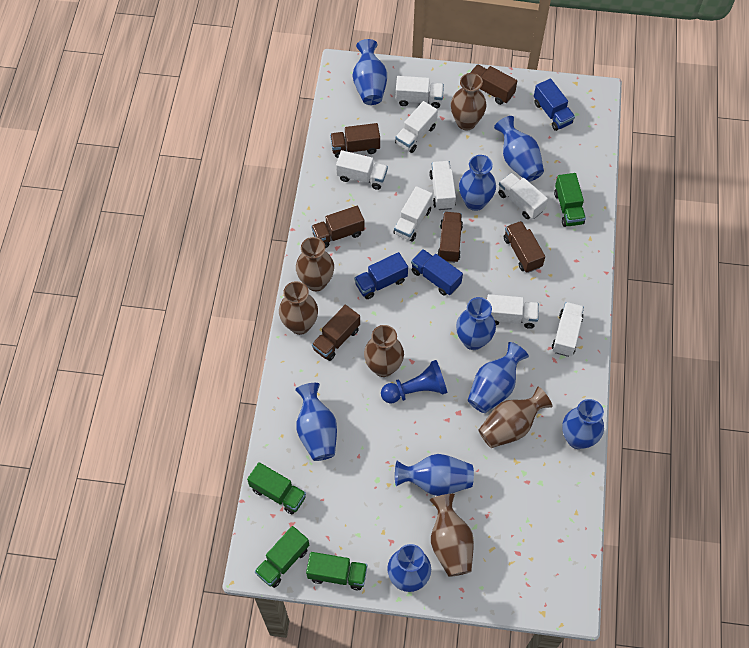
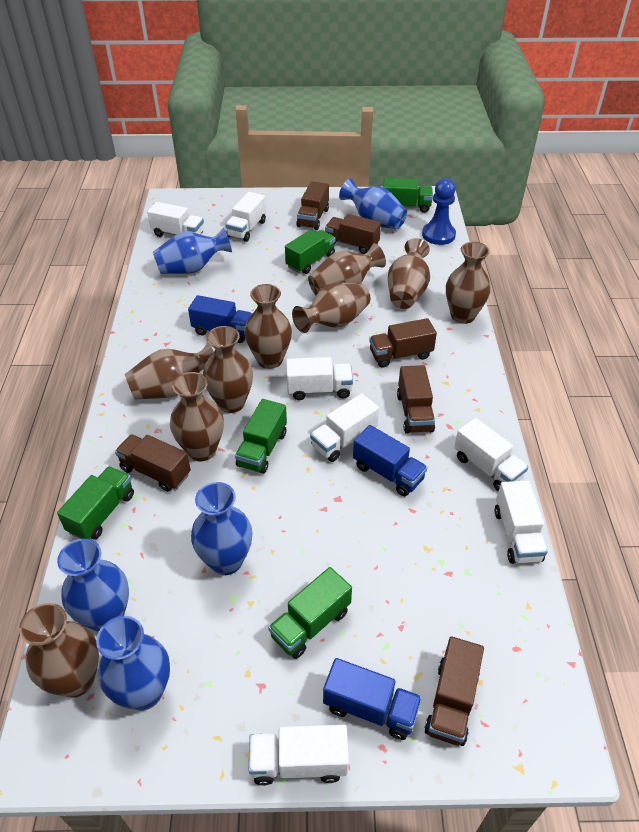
blue vase: [295,383,337,461] [353,39,387,105] [387,544,431,592] [395,454,474,496] [456,297,496,350] [459,155,496,211] [468,342,529,413] [494,116,544,182] [562,399,604,449] = 9 -> [57,539,129,632] [96,616,170,711] [153,228,232,274] [191,482,252,575] [339,178,407,229] = 5
brown vase: [279,281,318,335] [296,237,334,291] [364,325,404,377] [430,494,474,577] [451,73,487,130] [478,387,553,448] = 6 -> [19,603,99,698] [125,343,214,399] [170,372,224,461] [203,326,253,413] [244,284,292,369] [292,283,370,333] [308,243,386,295] [388,238,430,309] [446,242,491,324] = 9
green truck: [247,462,306,514] [255,526,309,588] [306,552,367,590] [554,173,586,227] = 4 -> [57,466,134,539] [235,399,287,474] [268,567,352,659] [285,230,335,274] [383,178,433,213] = 5
white truck: [336,150,388,190] [394,186,433,241] [395,76,444,109] [395,101,438,153] [429,161,456,210] [487,294,539,329] [498,173,548,219] [552,302,584,357] = 8 -> [147,202,204,237] [225,192,266,242] [248,725,349,786] [286,357,353,400] [310,393,379,462] [454,418,528,491] [495,480,548,564] = 7

